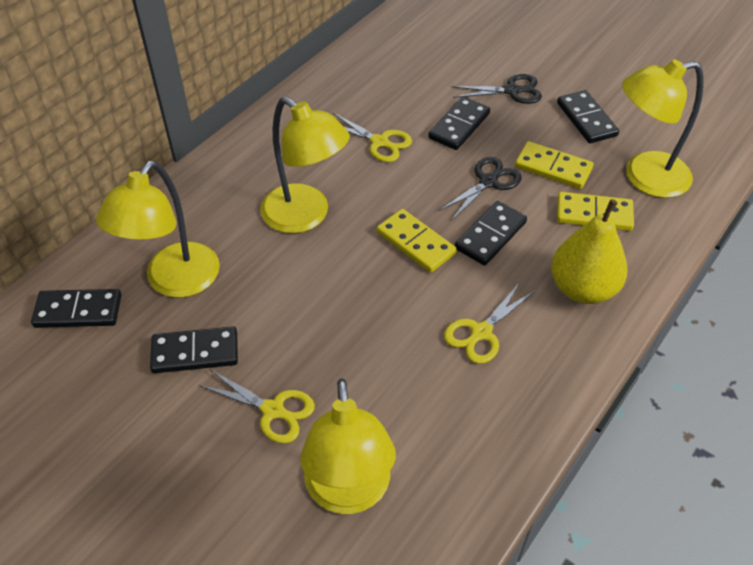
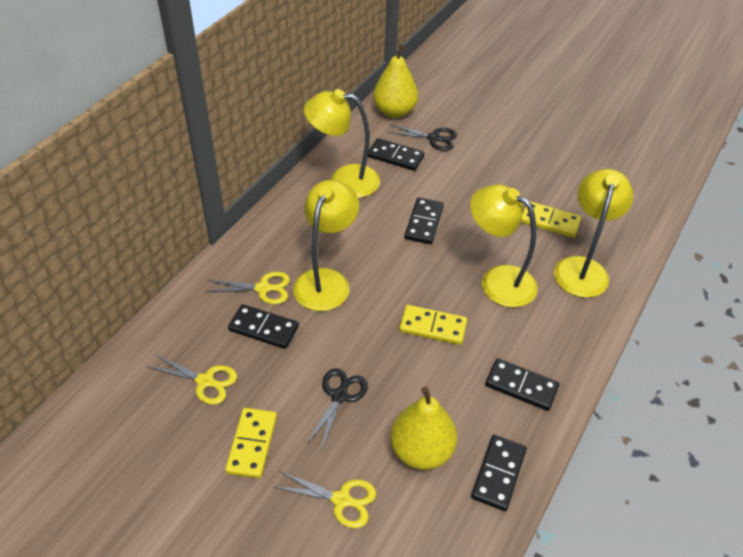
yellow pear: [551,199,628,304] = 1 -> [373,44,418,118] [390,387,457,470] = 2

